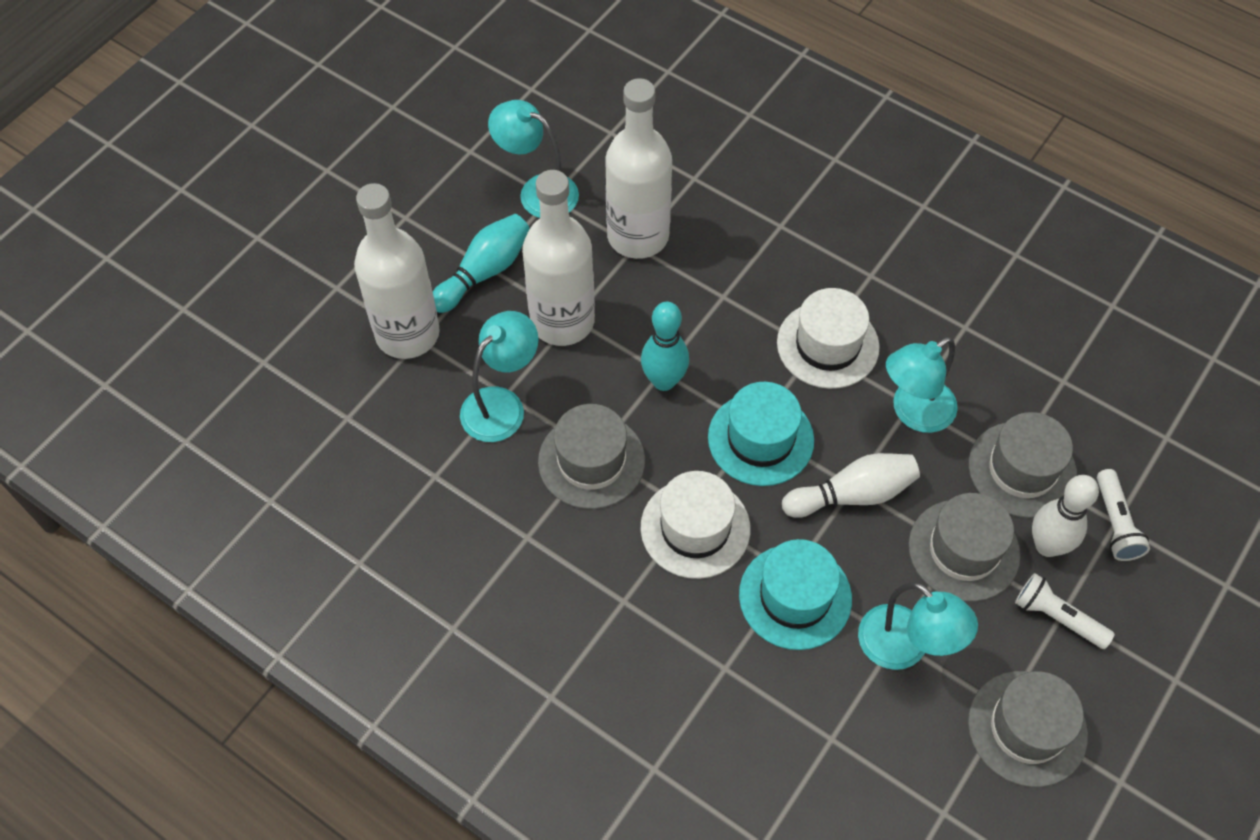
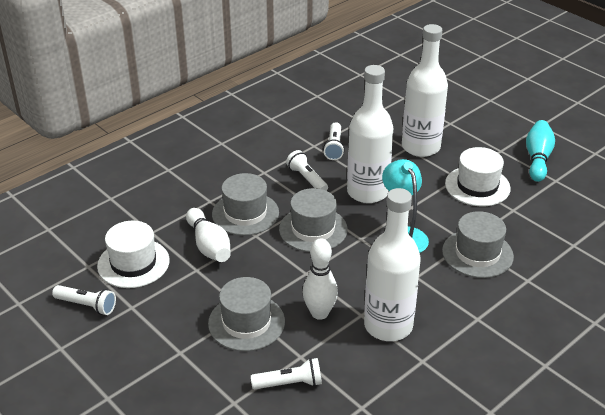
turquoise bowling pin: [433,214,530,313] [641,302,689,391] = 2 -> [526,120,555,182] = 1
turquoise hat: [708,382,814,486] [739,539,852,650] = 2 -> none = 0
turquoise lamp: [460,311,538,442] [488,100,579,218] [858,582,978,670] [886,337,958,433] = 4 -> [382,159,429,253] = 1
white flashlight: [1015,573,1115,649] [1097,469,1150,561] = 2 -> [52,285,116,315] [251,358,322,389] [286,150,328,191] [323,122,345,160] = 4

